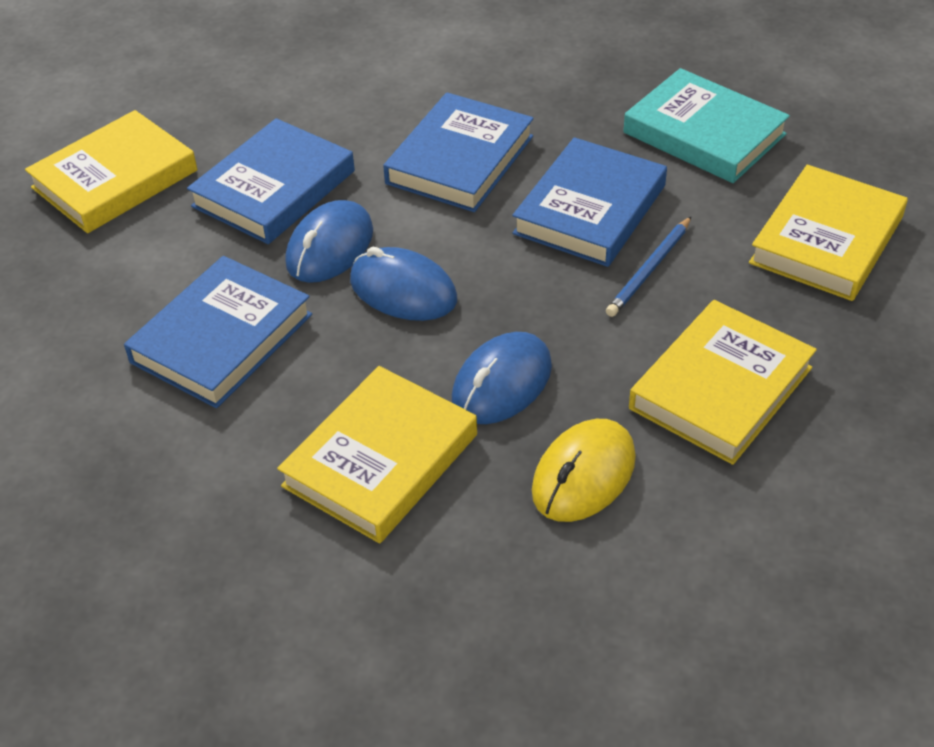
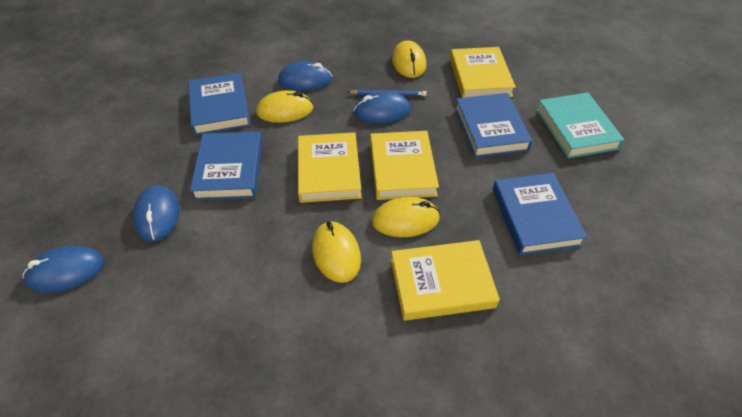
blue mouse: [285,200,373,283] [350,246,457,321] [452,332,552,424] = 3 -> [23,246,104,293] [133,185,180,242] [278,61,332,91] [354,91,410,123] = 4
yellow mouse: [532,419,636,522] = 1 -> [256,90,313,123] [312,221,361,283] [372,197,440,237] [392,40,426,78] = 4

